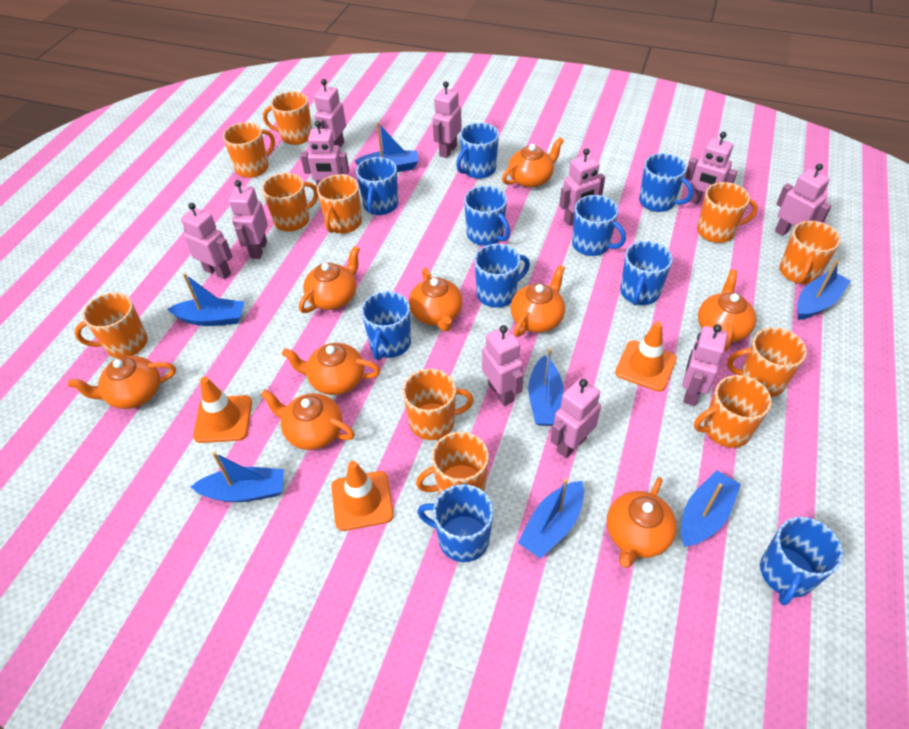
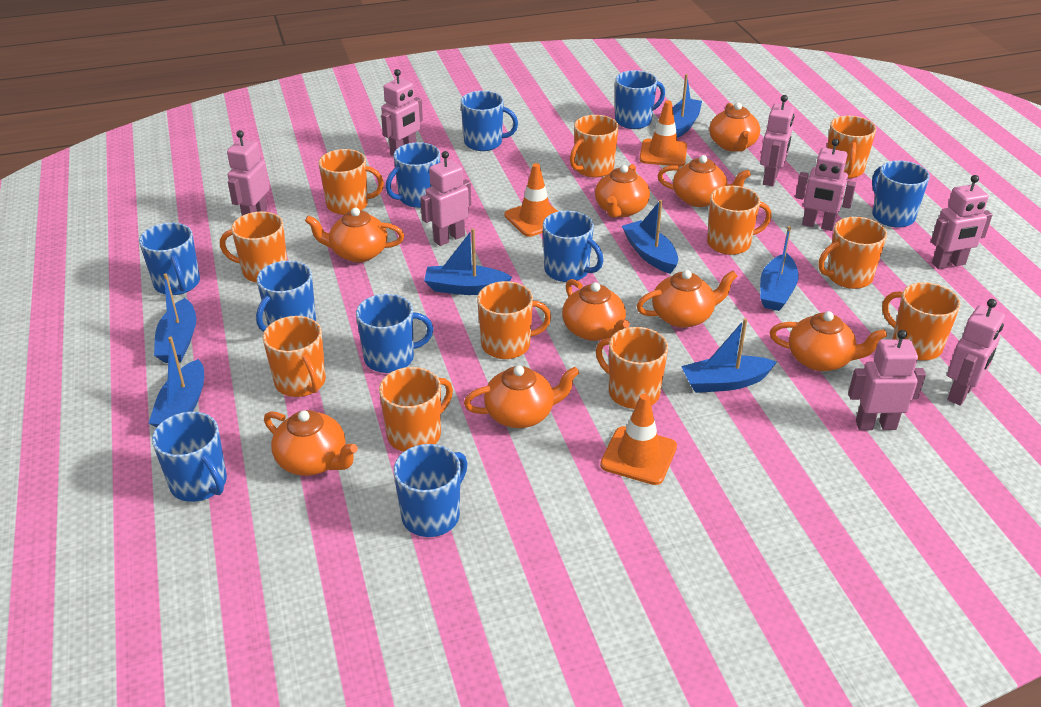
pink robot: [181,203,232,279] [229,180,268,259] [300,121,349,186] [314,79,346,147] [433,81,462,158] [482,325,523,406] [550,378,601,458] [559,148,605,226] [682,324,728,406] [685,132,738,204] [775,164,831,236] = 11 -> [227,130,270,216] [381,69,423,156] [420,151,471,246] [760,95,794,187] [795,139,856,231] [848,330,926,430] [931,175,993,269] [947,299,1005,406] = 8

